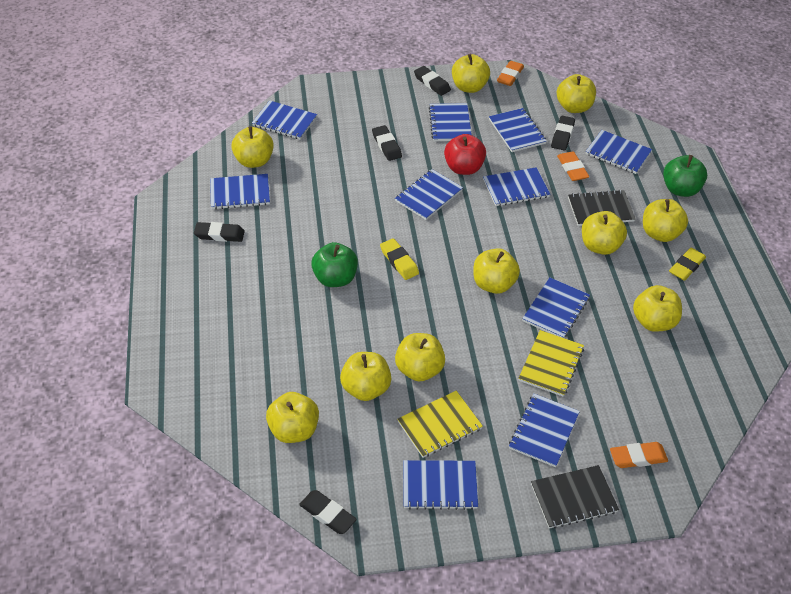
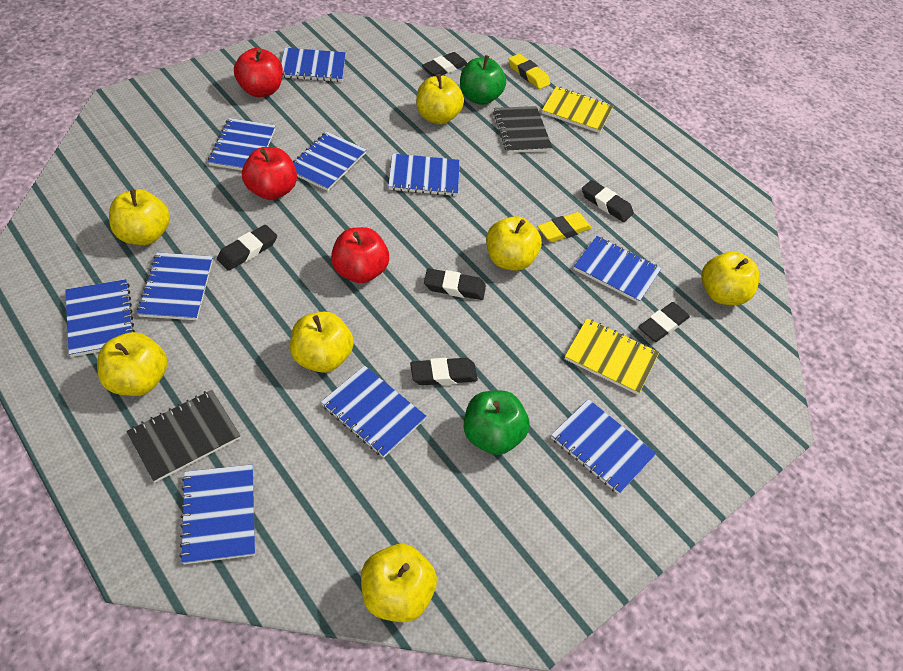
black eraser: [194,222,245,242] [299,490,357,534] [372,125,402,161] [414,66,451,96] [551,116,575,150] = 5 -> [217,225,277,271] [410,358,478,386] [422,52,467,76] [424,268,486,300] [582,180,634,222] [638,302,690,342] = 6
orange eraser: [497,61,524,86] [557,151,589,181] [610,442,668,468] = 3 -> none = 0
red apple: [444,134,486,175] = 1 -> [234,48,283,97] [242,147,297,200] [331,227,389,283] = 3
yellow apple: [231,126,274,168] [266,392,319,443] [340,352,391,401] [395,333,445,381] [452,54,490,93] [473,248,520,294] [557,74,596,113] [582,211,627,255] [633,285,682,332] [643,199,688,242] = 10 -> [97,332,168,396] [109,189,170,245] [290,311,354,373] [361,544,437,622] [416,74,464,124] [486,216,542,271] [702,251,759,305] = 7

